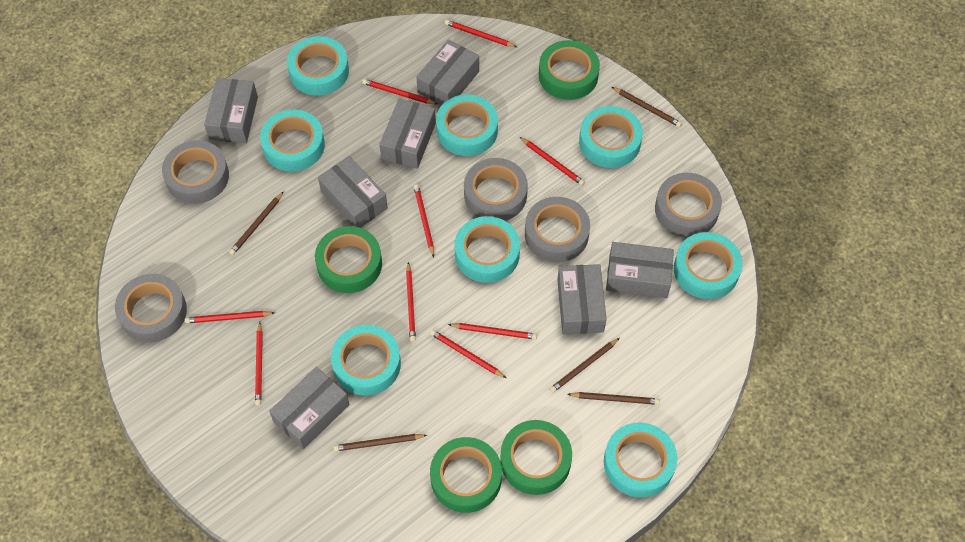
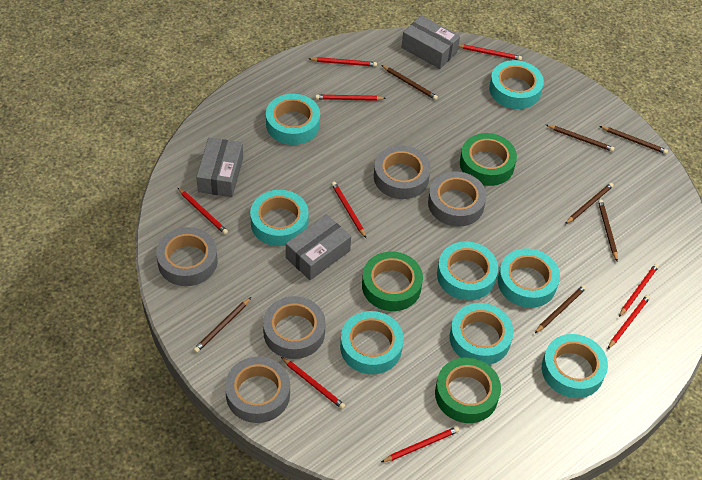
brown pencil: [229,191,284,255] [333,434,427,451] [550,338,620,393] [567,392,660,405] [612,87,682,127] = 5 -> [193,297,251,353] [381,65,438,100] [535,285,587,333] [546,125,615,152] [565,183,614,224] [598,199,618,261] [600,126,668,154] = 7
green tape: [315,226,382,293] [430,437,502,513] [500,420,572,495] [539,40,600,100] = 4 -> [362,252,423,311] [435,357,501,423] [460,133,517,186] = 3
grey box: [204,78,258,143] [269,367,349,449] [318,156,388,228] [379,99,436,169] [416,39,479,106] [557,264,607,334] [606,242,674,298] = 7 -> [196,138,243,197] [286,214,351,280] [402,15,460,69] = 3

